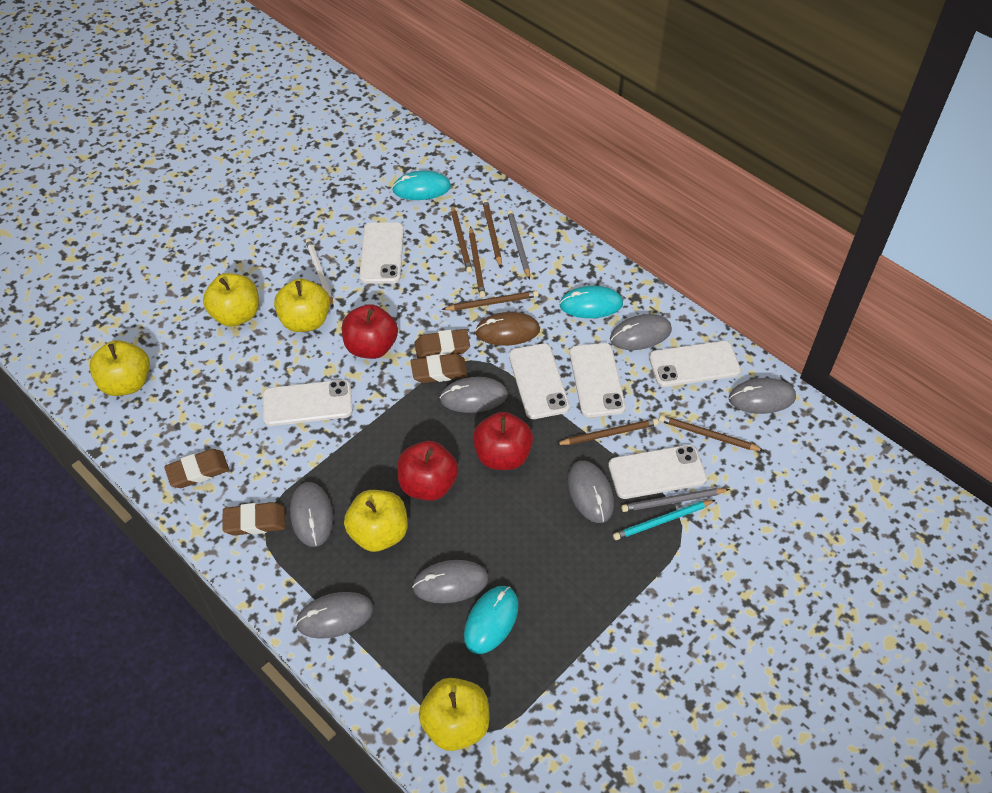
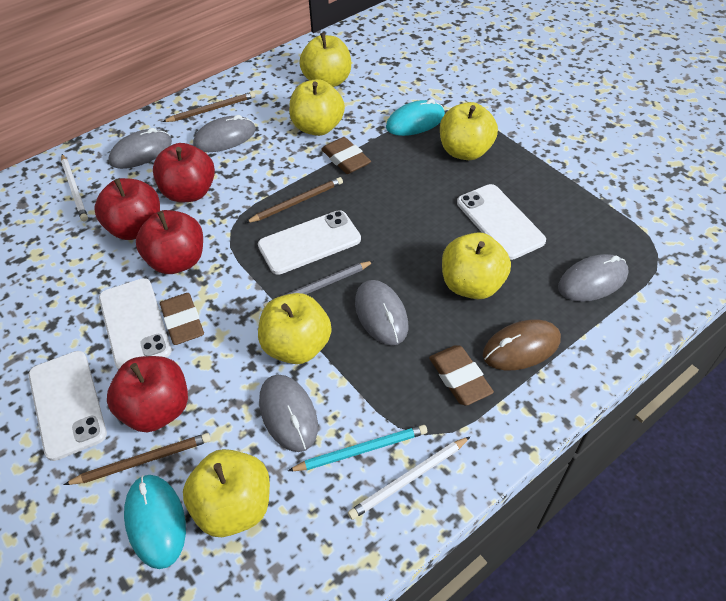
brown eraser: [164,449,229,488] [222,502,285,535] [411,353,468,383] [415,329,470,358] = 4 -> [160,293,204,345] [321,137,371,174] [429,345,494,406] = 3
brown pencil: [442,291,539,311] [451,205,473,273] [469,226,486,298] [482,199,502,268] [556,418,659,445] [659,415,764,451] = 6 -> [64,433,211,485] [162,92,256,122] [245,177,343,223] = 3
grey mouse: [290,482,333,547] [295,592,373,639] [412,560,489,603] [440,377,508,413] [568,461,614,523] [610,314,672,350] [729,378,796,414] = 7 -> [108,128,172,169] [193,115,256,152] [259,375,318,452] [355,280,408,345] [558,254,629,302] = 5
grey pencil: [507,210,530,280] [621,488,730,512] = 2 -> [264,261,374,308] = 1
red apple: [342,304,398,359] [397,441,458,501] [473,412,533,470] = 3 -> [94,178,160,240] [107,356,188,432] [136,210,203,274] [153,143,215,202] = 4
turquoise mouse: [392,171,451,200] [464,586,519,654] [559,286,623,318] = 3 -> [124,475,186,569] [386,99,445,136] = 2
white pencil: [305,238,333,307] = 1 -> [61,154,88,221] [348,436,471,520] = 2
white phone: [263,379,353,426] [359,223,404,283] [509,343,570,419] [570,343,626,417] [608,445,707,499] [649,341,741,387] = 6 -> [29,351,107,461] [99,278,172,370] [258,210,361,275] [457,184,546,260] = 4
yellow apple: [89,340,150,396] [203,273,259,327] [274,279,330,332] [344,490,408,552] [419,678,489,751] = 5 -> [183,449,270,537] [258,293,331,364] [289,79,345,136] [299,33,351,87] [440,102,498,160] [442,232,511,299] = 6

